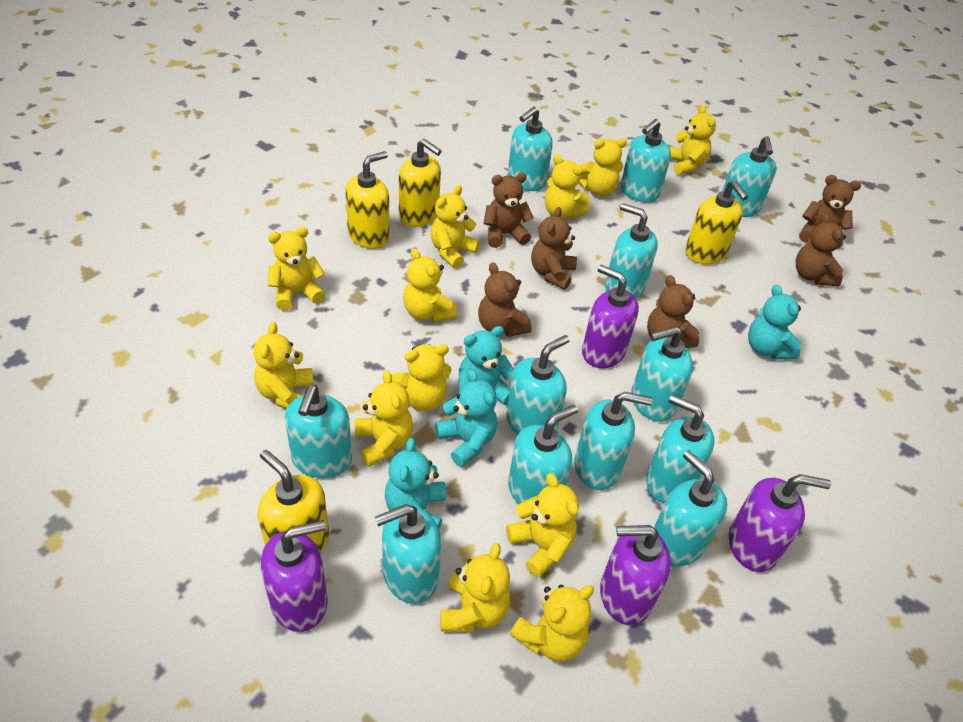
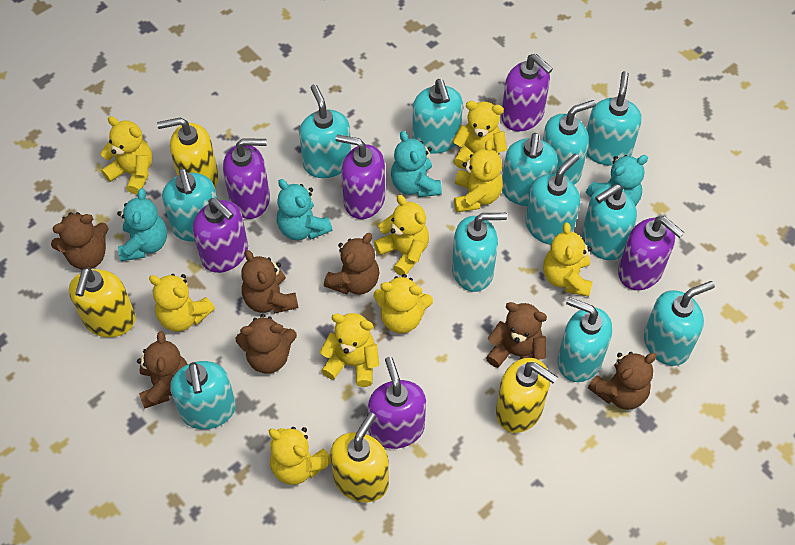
brown teddy bear: [478,263,531,337] [484,173,534,248] [531,207,577,290] [647,275,699,348] [796,213,846,286] [799,175,861,248] = 6 -> [51,212,109,270] [137,331,187,408] [236,314,297,374] [241,250,298,314] [324,233,379,295] [486,302,547,368] [588,352,657,410] = 7
purple soap dispenser: [261,520,327,632] [582,265,639,368] [600,525,671,625] [729,474,831,572] = 4 -> [193,198,248,273] [223,138,270,219] [336,134,385,219] [368,357,426,449] [501,54,553,131] [618,216,685,290] = 6
yellow teddy bear: [253,322,313,409] [268,227,325,310] [355,370,413,467] [392,344,451,411] [403,248,457,322] [431,185,480,268] [440,543,510,632] [506,473,579,577] [510,585,594,662] [545,154,590,219] [579,138,627,196] [669,105,716,175] = 12 -> [100,116,152,195] [149,274,215,332] [269,427,331,485] [320,313,379,387] [374,195,429,276] [374,274,433,333] [453,101,507,169] [454,140,503,212] [543,222,593,297] = 9

